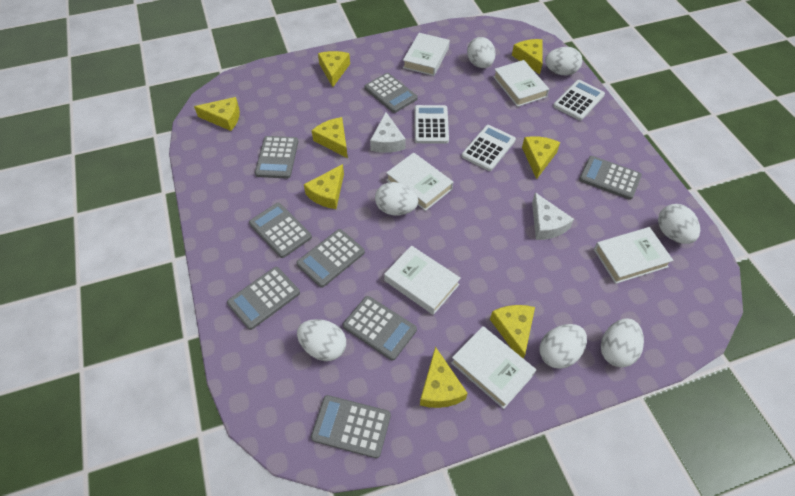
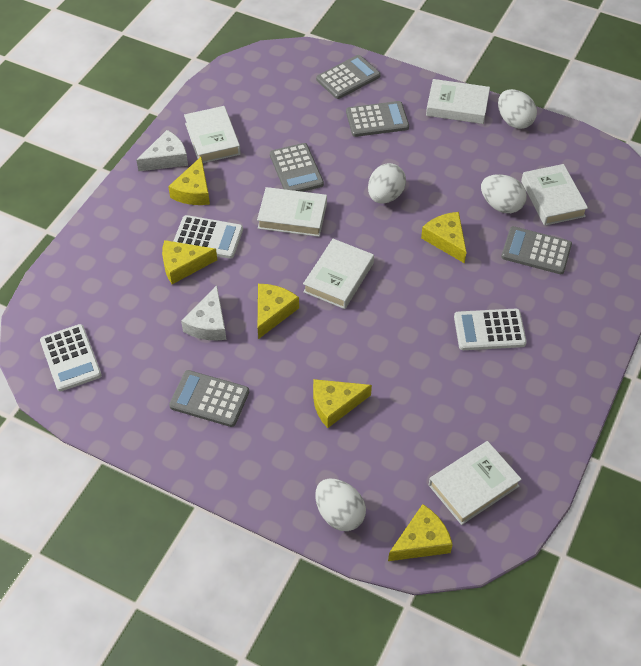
grey calculator: [227,267,300,330] [249,203,312,258] [255,136,298,179] [296,229,365,288] [311,395,391,458] [343,296,417,360] [364,73,418,113] [579,156,642,200] = 8 -> [169,370,249,427] [270,143,324,192] [316,55,381,99] [346,101,409,137] [501,226,572,274] = 5
white egg: [297,319,346,361] [375,182,418,215] [467,37,496,68] [540,324,587,369] [545,47,582,75] [601,318,644,367] [658,204,700,244] = 7 -> [315,479,366,531] [368,163,406,204] [481,174,527,213] [498,89,537,129] = 4
yellow cheese: [194,97,240,131] [304,164,344,209] [312,117,348,158] [318,51,350,87] [420,347,468,408] [490,305,535,358] [512,39,543,74] [522,136,560,179] = 8 -> [162,240,217,284] [168,157,210,205] [258,284,299,339] [313,379,372,428] [388,504,453,561] [421,212,466,264] = 6

